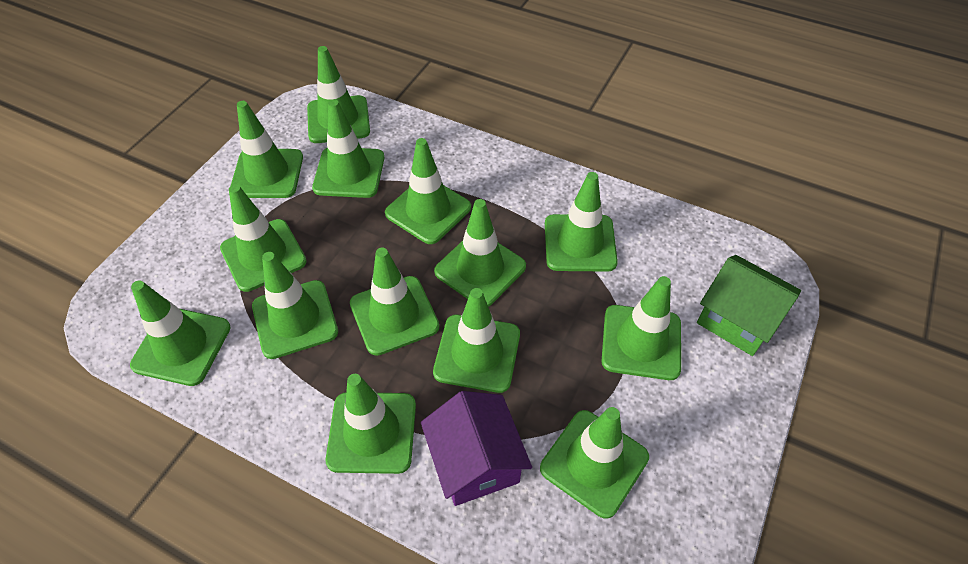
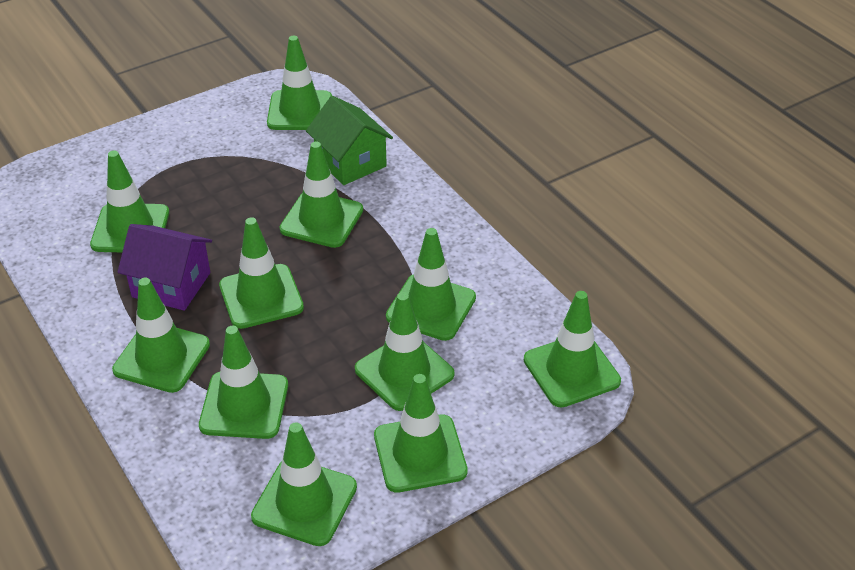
green traffic cone: [130,280,231,386] [220,184,307,292] [231,101,303,198] [252,252,338,359] [307,46,370,143] [312,99,384,198] [326,374,416,474] [350,248,440,356] [385,138,471,244] [433,288,520,393] [434,199,526,307] [540,407,649,519] [545,172,618,272] [602,276,681,380] = 14 -> [90,151,169,252] [112,278,210,393] [199,326,288,439] [219,217,304,329] [251,422,357,546] [267,36,332,130] [280,142,363,248] [355,292,455,411] [374,374,468,493] [386,228,476,341] [524,291,621,408] = 11

